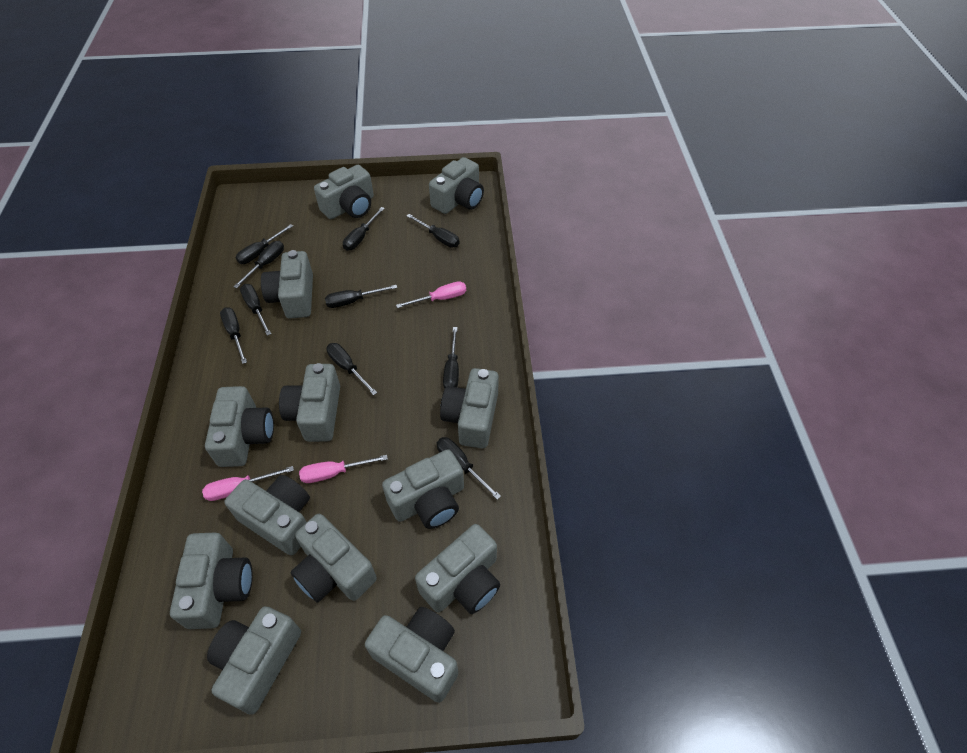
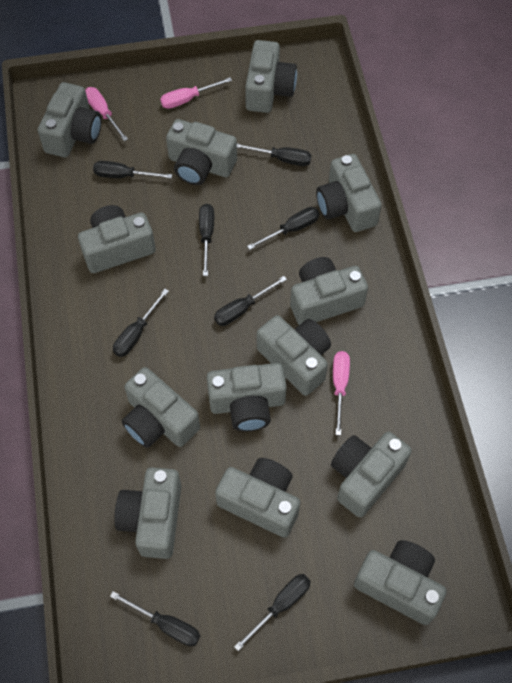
black screwdriver: [220,307,247,364] [233,241,284,288] [236,224,293,264] [240,284,271,336] [325,285,397,308] [326,343,377,395] [343,207,385,251] [407,214,460,248] [437,437,501,500] [443,327,459,389] = 10 -> [93,161,172,179] [110,591,200,646] [113,289,169,357] [199,204,214,276] [214,276,287,326] [234,574,311,651] [237,144,311,166] [247,207,320,250] = 8

